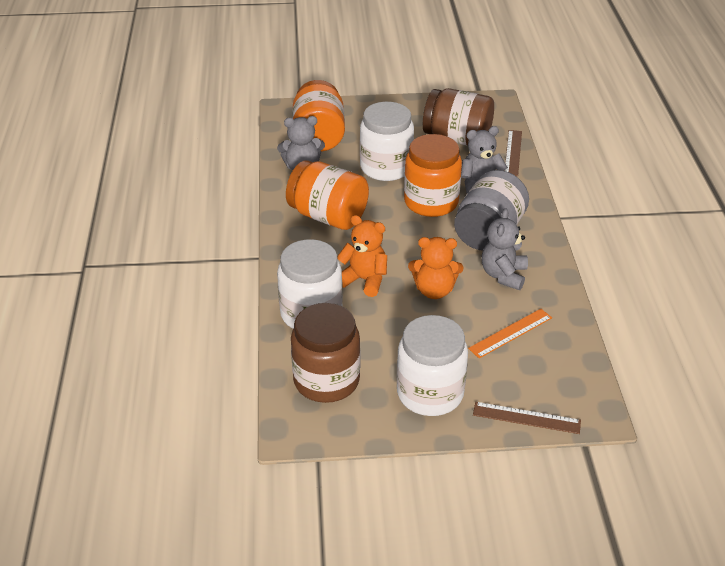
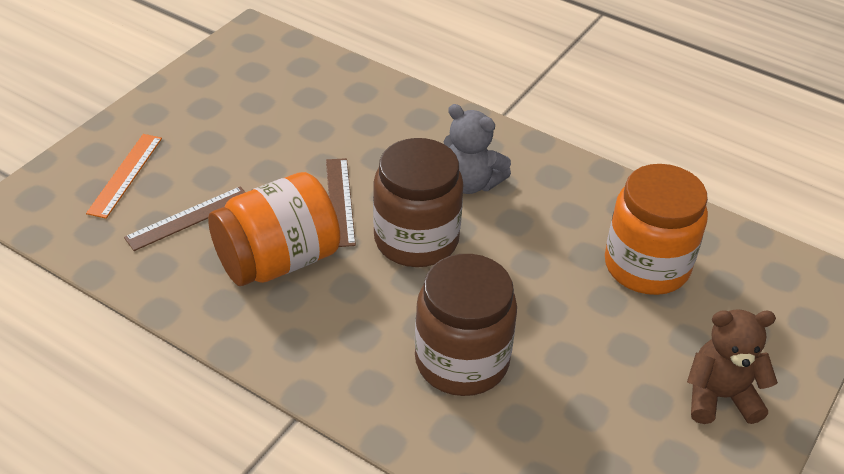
brown teddy bear: none = 0 -> [687,309,778,424] = 1
grey jar: [454,170,529,250] = 1 -> none = 0
grey teddy bear: [277,116,325,170] [461,126,508,193] [482,208,528,290] = 3 -> [444,104,511,194] = 1
orange jar: [286,160,369,230] [292,80,345,152] [404,134,462,217] = 3 -> [208,172,340,286] [605,164,708,295] = 2
orange teddy bear: [337,215,387,297] [408,237,463,299] = 2 -> none = 0
white jar: [277,239,343,329] [360,102,414,181] [397,315,468,416] = 3 -> none = 0

